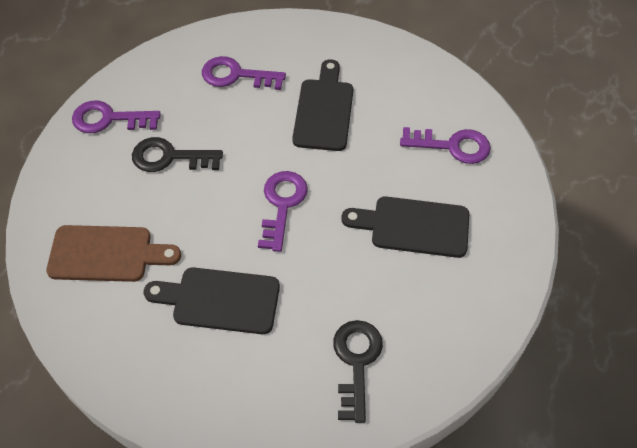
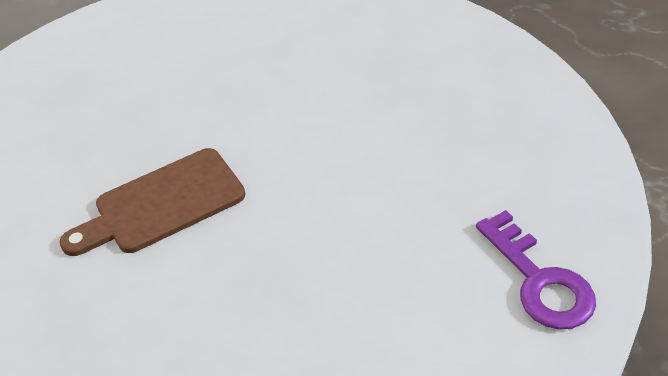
black cutting board: [144,267,280,334] [292,59,353,151] [341,196,469,258] = 3 -> none = 0
black key: [132,137,223,172] [333,320,383,423] = 2 -> none = 0
purple key: [72,101,161,133] [202,56,286,90] [258,171,308,252] [400,127,491,164] = 4 -> [476,210,596,330] = 1

